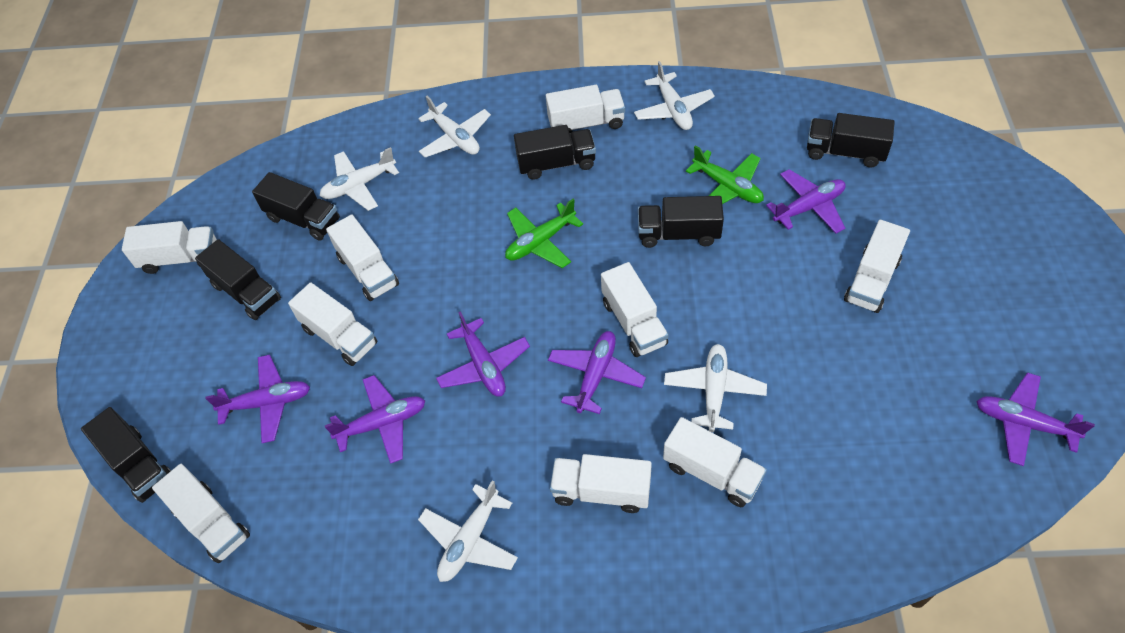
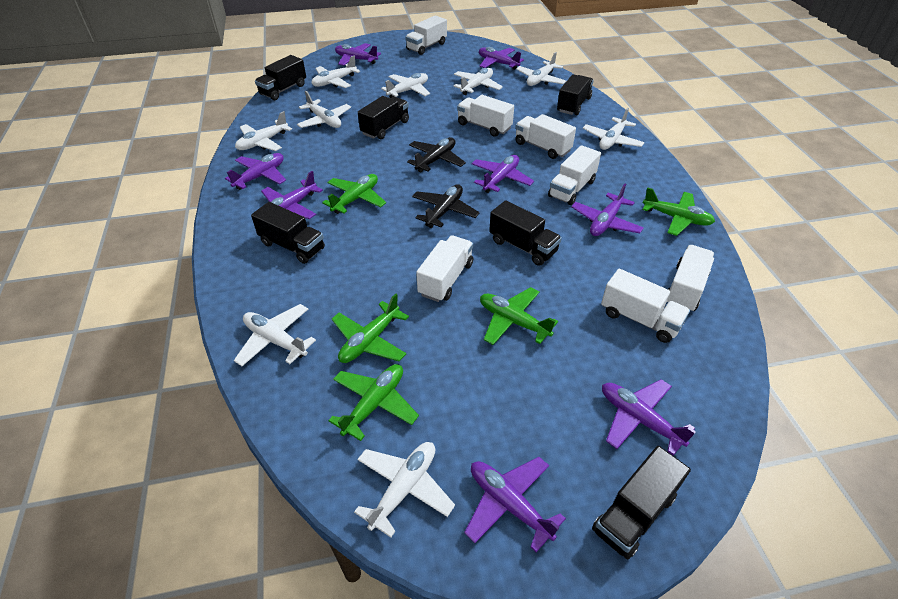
black plane: none = 0 -> [407,137,466,173] [412,184,480,228] = 2
green plane: [505,199,583,268] [686,145,764,204] = 2 -> [322,174,386,214] [328,364,419,441] [332,294,409,363] [480,287,558,345] [642,187,715,236] = 5
purple plane: [205,355,310,443] [325,375,425,464] [436,311,530,397] [548,331,646,414] [766,169,846,234] [976,372,1095,466] = 6 -> [225,153,286,190] [261,171,323,219] [335,43,381,66] [464,457,566,552] [471,155,534,193] [479,47,524,70] [571,184,644,236] [602,379,696,456] = 8
white plane: [320,147,399,211] [418,96,491,157] [418,480,518,582] [634,61,715,130] [664,344,767,432] = 5 -> [234,304,316,366] [235,111,292,151] [297,91,351,128] [311,56,360,88] [354,442,455,538] [381,73,430,98] [454,68,503,95] [516,52,566,86] [583,108,645,150] = 9
white truck: [122,221,217,274] [152,464,250,563] [288,282,377,366] [326,215,399,301] [546,85,625,135] [550,454,652,513] [601,262,668,357] [663,417,767,507] [844,220,910,313] = 9 -> [405,15,447,55] [416,235,473,302] [457,95,514,137] [515,114,576,159] [548,145,601,205] [601,269,690,343] [667,245,714,311] = 7

